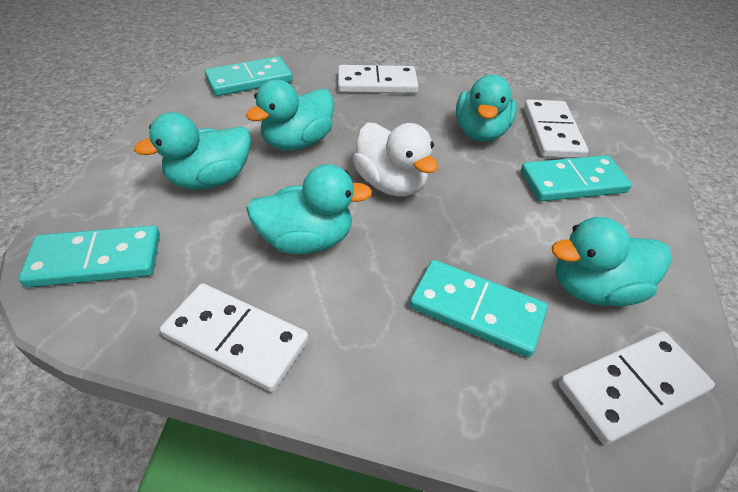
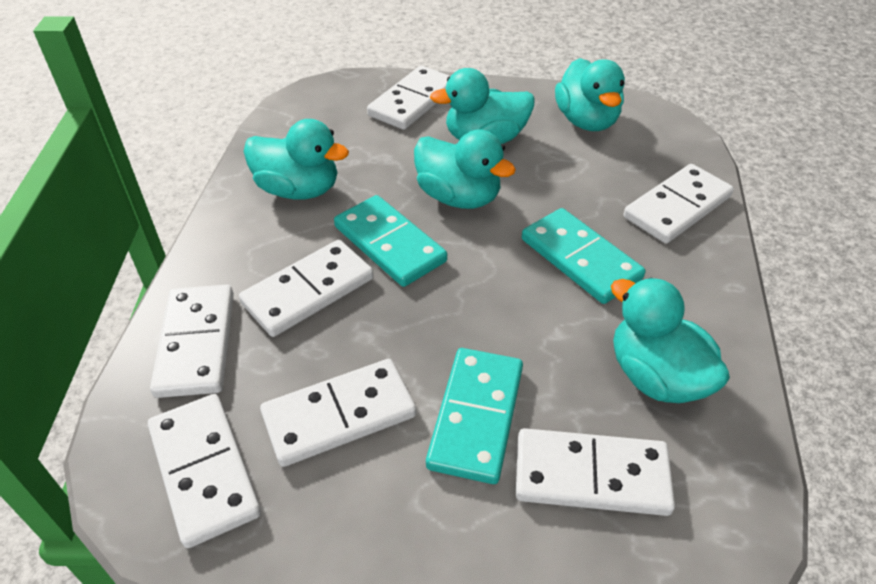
turquoise domino: [18,225,160,287] [205,56,293,96] [409,260,548,357] [521,155,632,201] = 4 -> [334,195,447,287] [426,348,523,484] [522,208,645,304] = 3
white domino: [160,283,309,392] [338,65,419,93] [524,99,588,158] [558,331,715,445] = 4 -> [148,394,261,548] [150,285,234,398] [239,240,374,337] [260,359,416,467] [367,66,450,130] [516,428,675,516] [624,164,734,243] = 7
white duck: [353,122,438,197] = 1 -> none = 0

